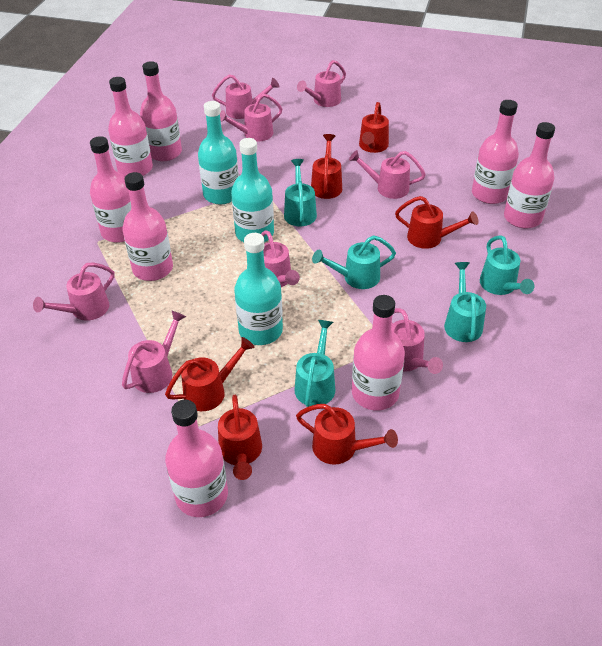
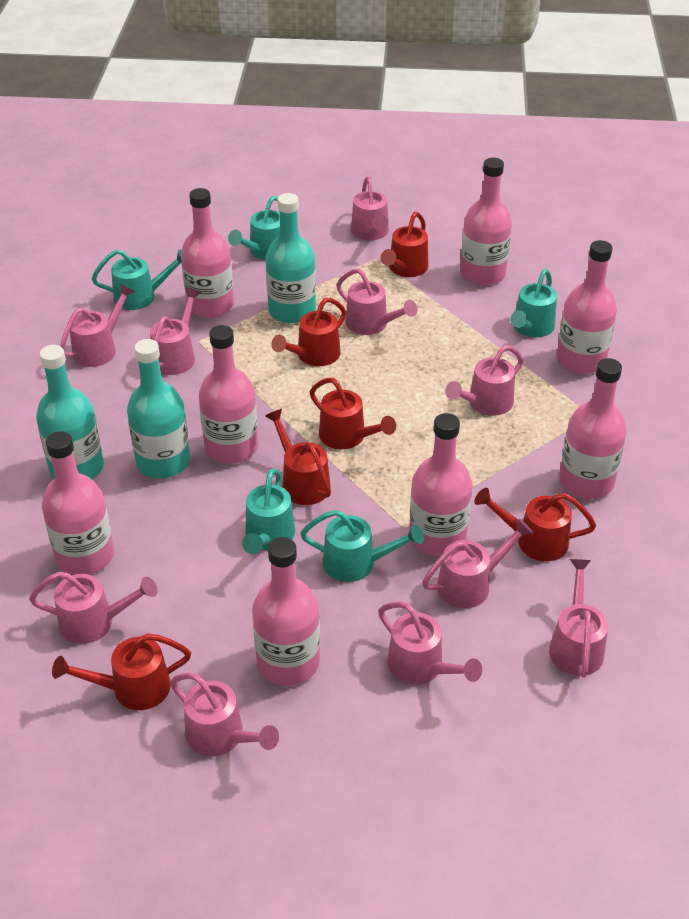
pink watering can: [33,262,115,321] [122,310,186,393] [212,74,280,119] [220,93,282,141] [261,230,300,287] [297,60,346,107] [349,150,426,199] [391,308,443,374] = 8 -> [29,572,157,644] [60,284,135,367] [150,288,201,375] [170,672,279,757] [336,268,417,335] [351,176,389,240] [378,602,482,685] [422,518,534,608] [445,345,523,416] [549,559,608,678] = 10

